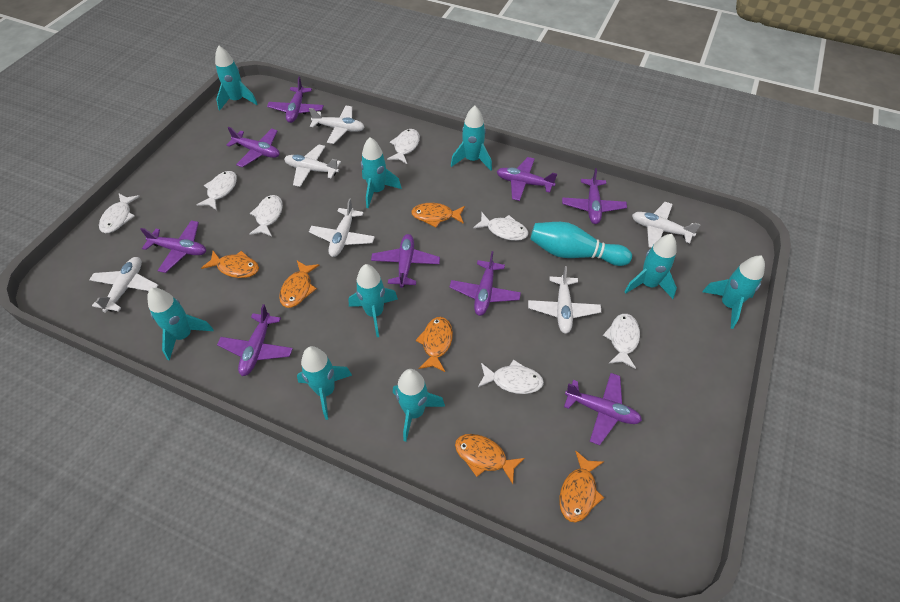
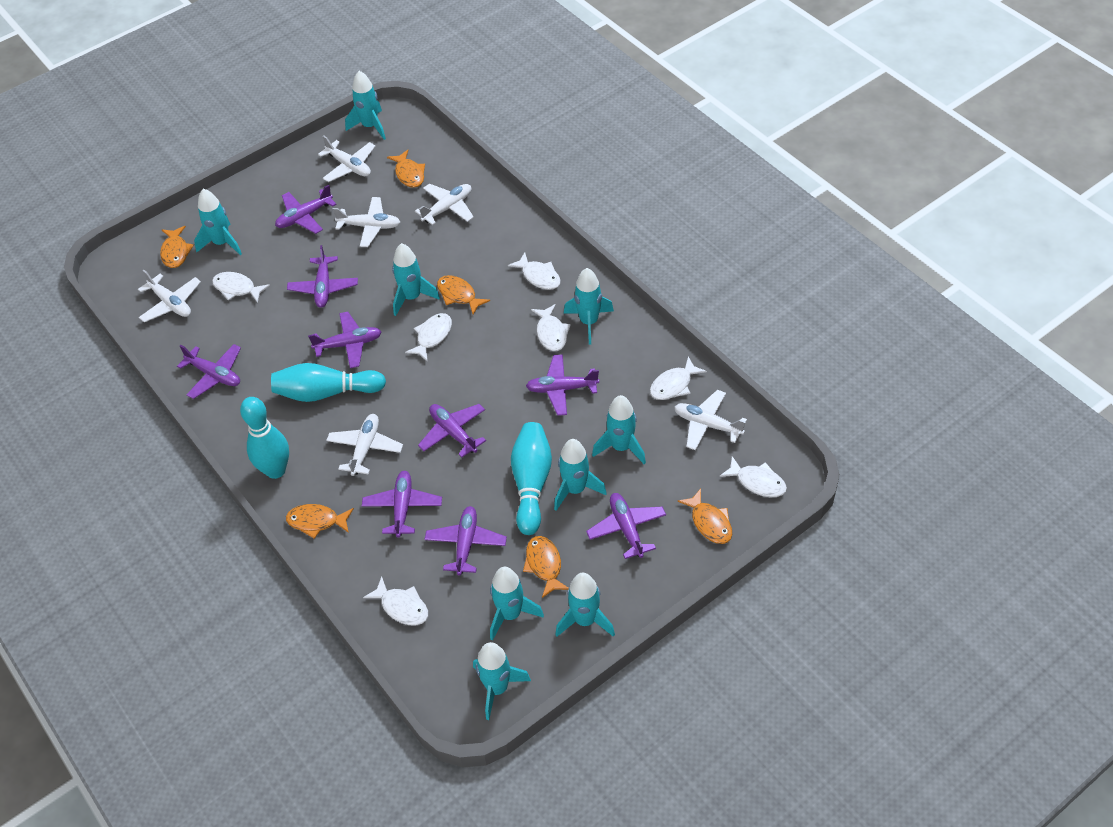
turquoise bowling pin: [530,222,632,266] = 1 -> [240,397,289,479] [271,363,386,402] [511,422,552,535] = 3

